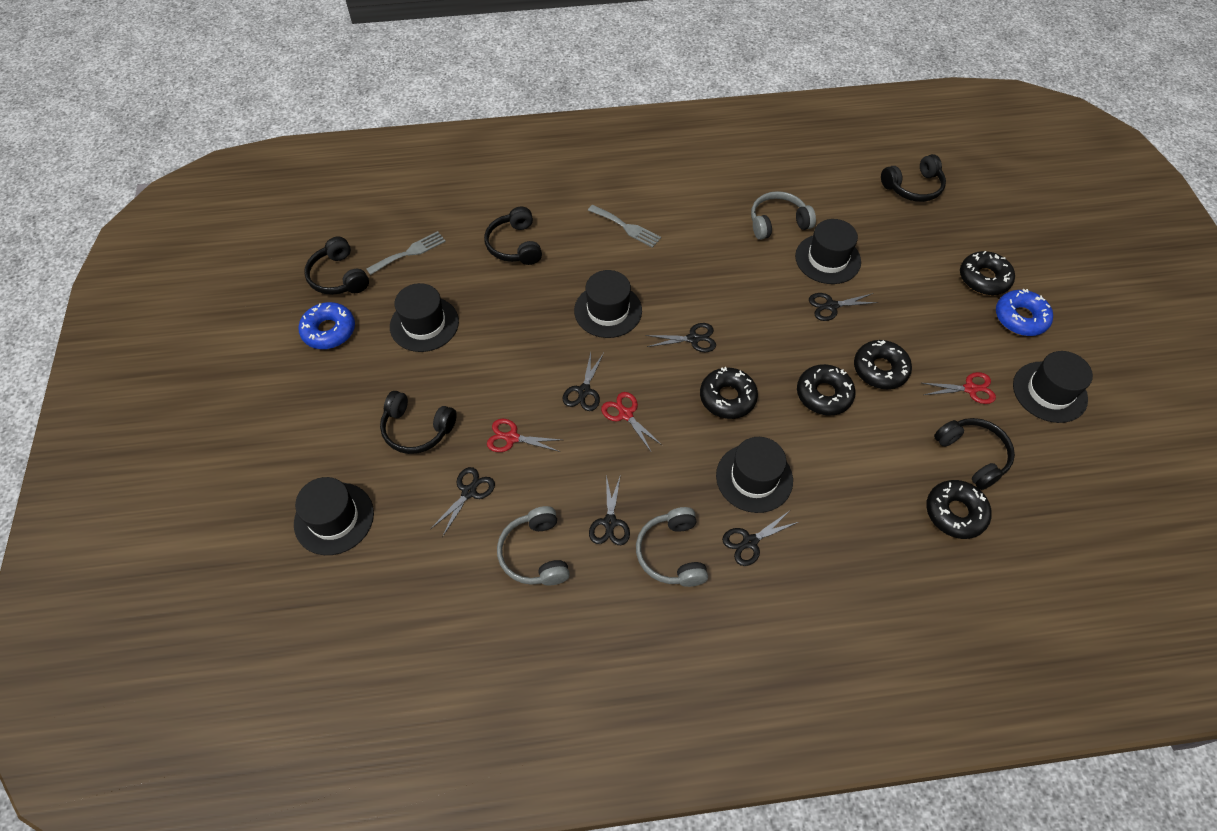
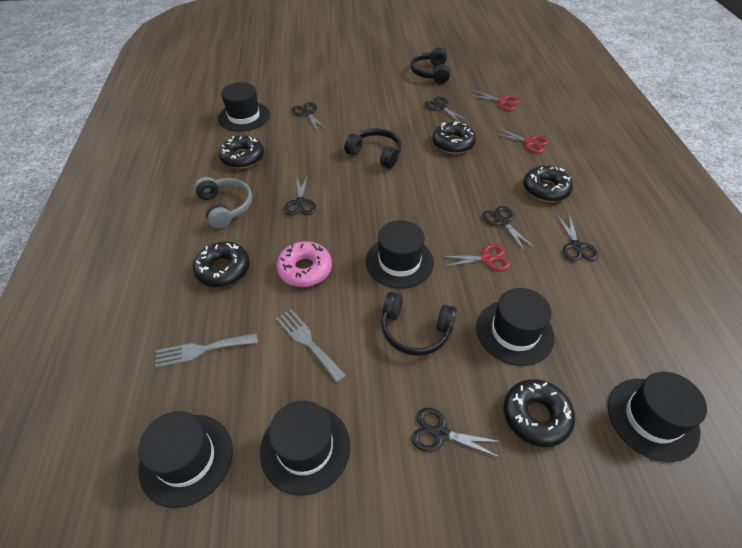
black headphones: [304,236,369,295] [380,391,457,454] [484,206,542,265] [881,154,946,202] [934,418,1015,490] = 5 -> [344,128,402,169] [381,292,457,356] [410,47,450,84] = 3
blue donut: [298,302,355,349] [996,289,1053,336] = 2 -> none = 0
grey headphones: [497,506,570,585] [636,507,708,587] [751,191,816,240] = 3 -> [194,177,253,229] = 1
pink donut: none = 0 -> [276,241,332,287] = 1

